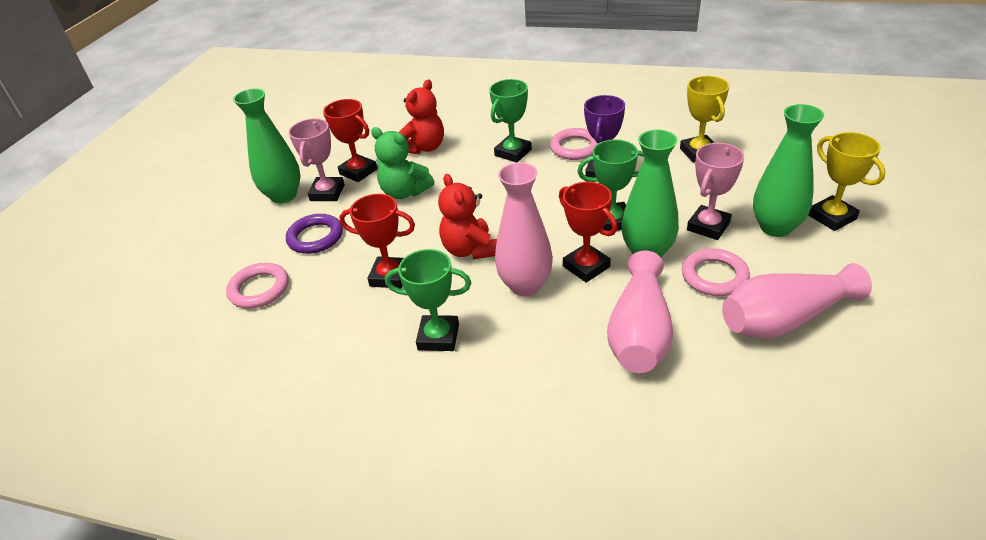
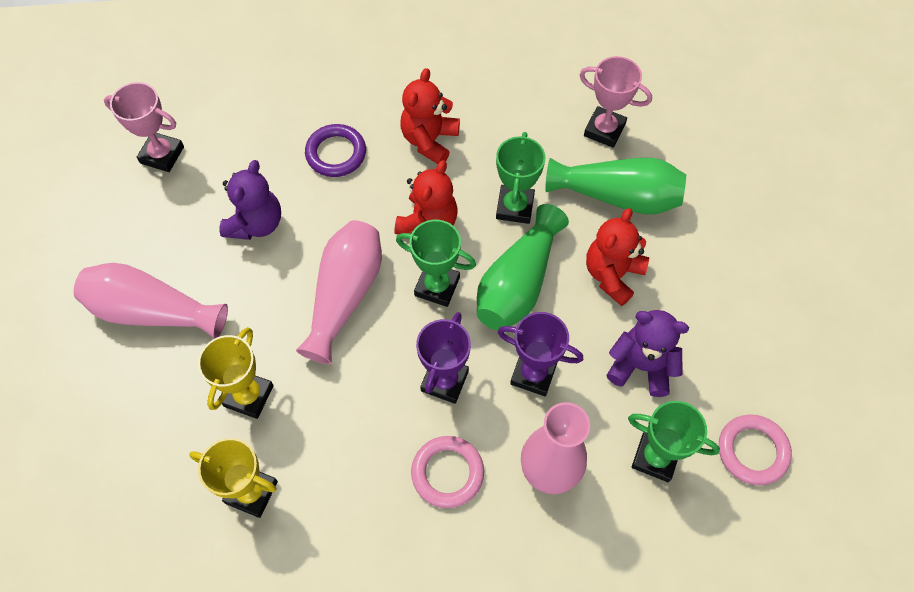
green teddy bear: [371,127,434,199] = 1 -> none = 0
green vase: [233,89,301,203] [622,130,679,257] [753,104,824,237] = 3 -> [477,204,569,331] [545,158,686,214] = 2
pink ring: [226,263,289,309] [550,128,598,160] [682,248,750,296] = 3 -> [411,436,484,508] [718,415,792,485] = 2
purple teddy bear: none = 0 -> [220,160,281,240] [606,310,689,397] = 2
purple trophy: [584,95,625,178] = 1 -> [416,312,471,404] [498,312,583,396] = 2
red teddy bear: [398,79,444,154] [438,174,497,260] = 2 -> [395,160,457,235] [400,68,460,164] [586,208,649,306] = 3
red trophy: [323,99,377,182] [339,194,415,289] [559,182,617,283] = 3 -> none = 0

